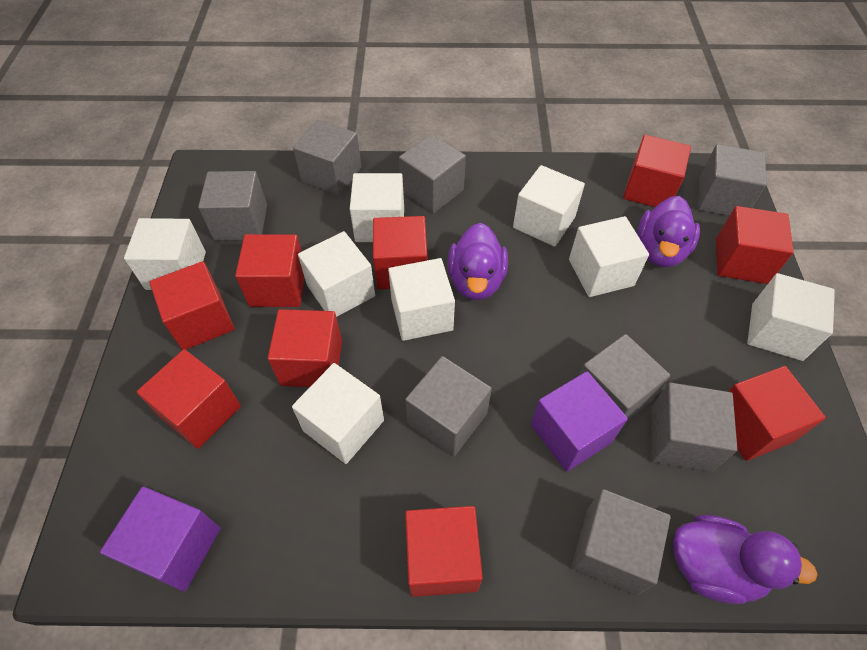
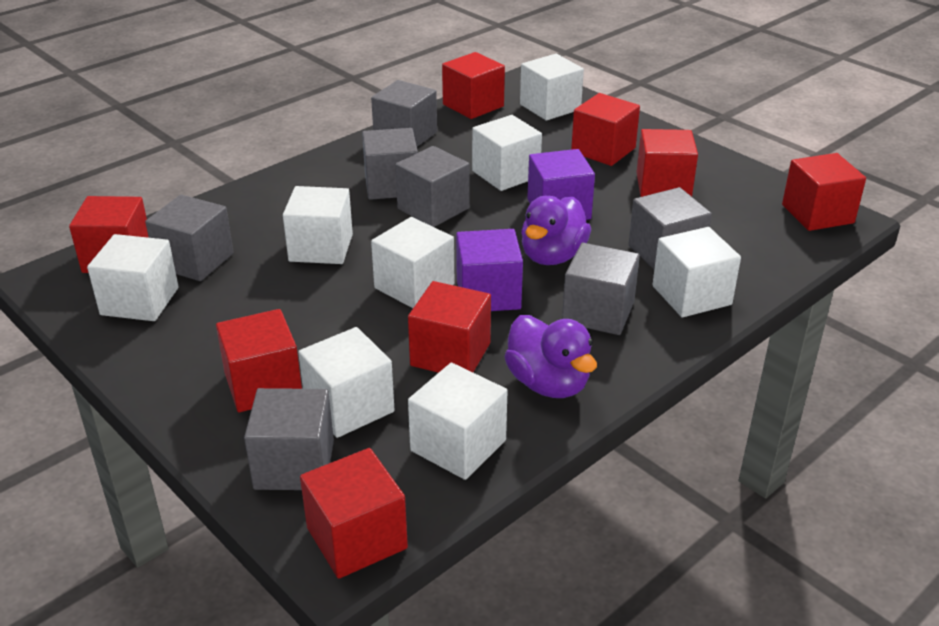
grey cube: [198,171,267,240] [293,120,361,196] [399,134,466,214] [405,356,492,456] [571,489,671,596] [579,334,670,422] [651,382,737,472] [698,144,766,216] = 8 -> [145,195,234,281] [244,388,334,490] [362,128,418,200] [371,80,437,147] [395,146,470,227] [562,243,640,335] [628,187,712,269] = 7
purple duck: [448,223,508,300] [637,196,700,267] [673,515,818,604] = 3 -> [504,315,597,398] [521,196,591,265] = 2
red cube: [137,349,241,449] [149,261,234,350] [235,234,305,307] [268,309,342,387] [373,216,427,289] [405,506,483,597] [623,135,691,207] [716,206,794,284] [728,366,826,461] = 9 -> [69,196,149,273] [216,309,302,412] [300,448,408,579] [408,281,491,373] [442,52,505,119] [571,93,640,166] [637,129,698,197] [782,153,866,231] = 8

